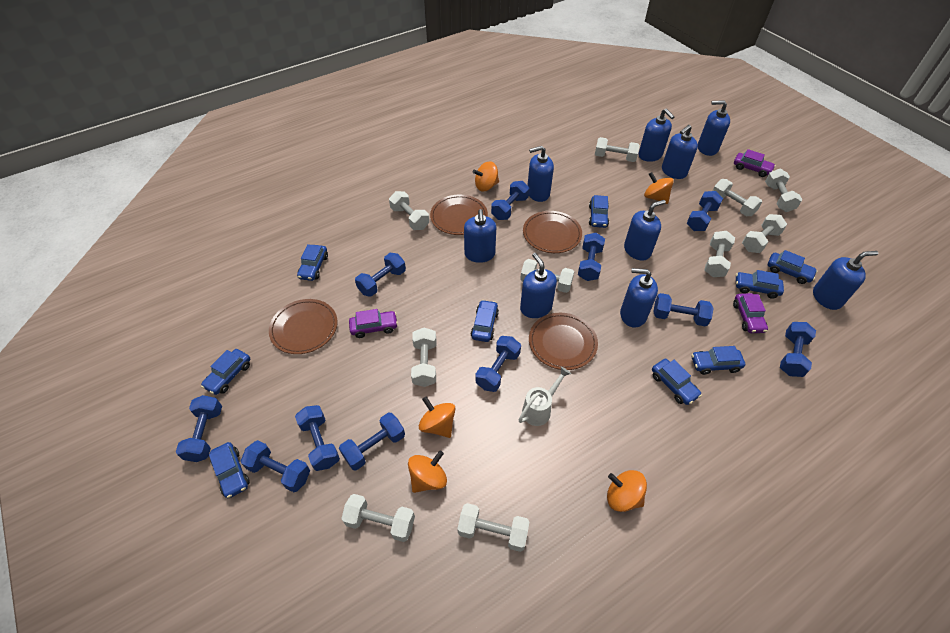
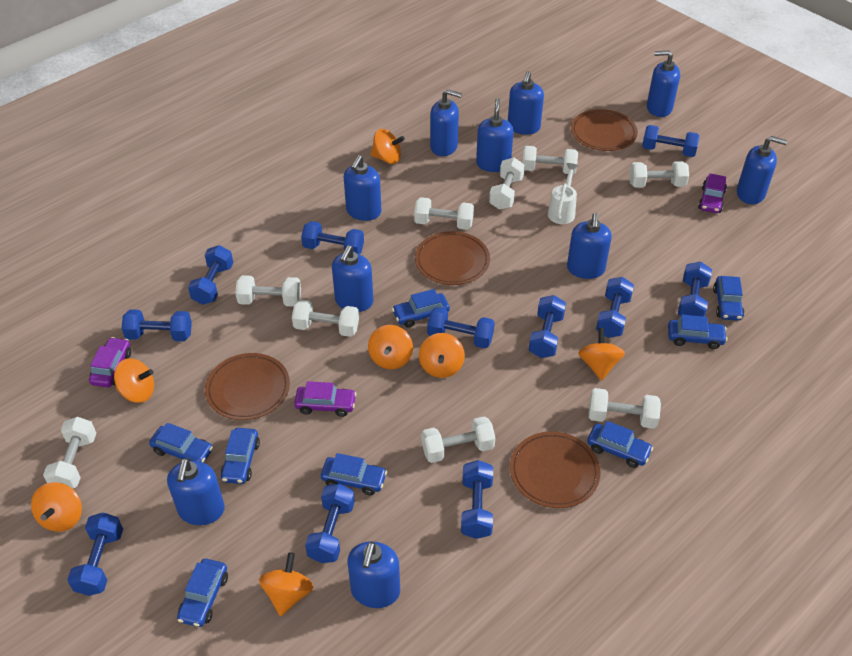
blue car: [201,349,250,395] [209,442,250,498] [297,244,328,281] [471,300,499,342] [589,195,609,228] [652,359,702,405] [691,346,745,375] [736,270,784,299] [768,250,818,284] = 9 -> [149,423,213,463] [177,559,228,627] [220,428,260,484] [321,453,387,495] [392,289,450,328] [587,421,653,468] [668,315,727,349] [713,276,744,321] = 8
blue soap dispenser: [464,209,496,263] [520,253,557,318] [527,146,554,202] [620,268,658,328] [624,200,666,261] [638,108,675,162] [662,125,698,179] [698,100,730,156] [813,251,878,310] = 9 -> [167,458,225,525] [332,245,374,312] [344,155,381,221] [347,541,400,608] [430,89,462,156] [476,98,514,172] [508,71,544,135] [567,213,612,279] [647,51,680,117] [737,136,787,204] = 10
orange spinning top: [408,451,447,493] [419,397,456,438] [473,161,499,192] [607,470,647,512] [644,172,674,204] = 5 -> [31,482,82,532] [114,358,154,403] [259,552,314,616] [368,325,413,369] [370,129,405,164] [419,333,465,378] [578,328,625,381] = 7
white dumbbell: [341,494,415,542] [389,191,429,230] [411,328,436,387] [457,503,530,552] [520,259,574,293] [595,137,640,162] [704,231,735,277] [713,179,762,216] [742,214,787,253] [765,169,802,212] = 10 -> [43,417,97,489] [235,275,301,307] [292,299,359,337] [414,197,474,230] [421,416,495,463] [489,158,525,210] [522,146,578,174] [589,388,661,429] [629,161,689,188] = 9

